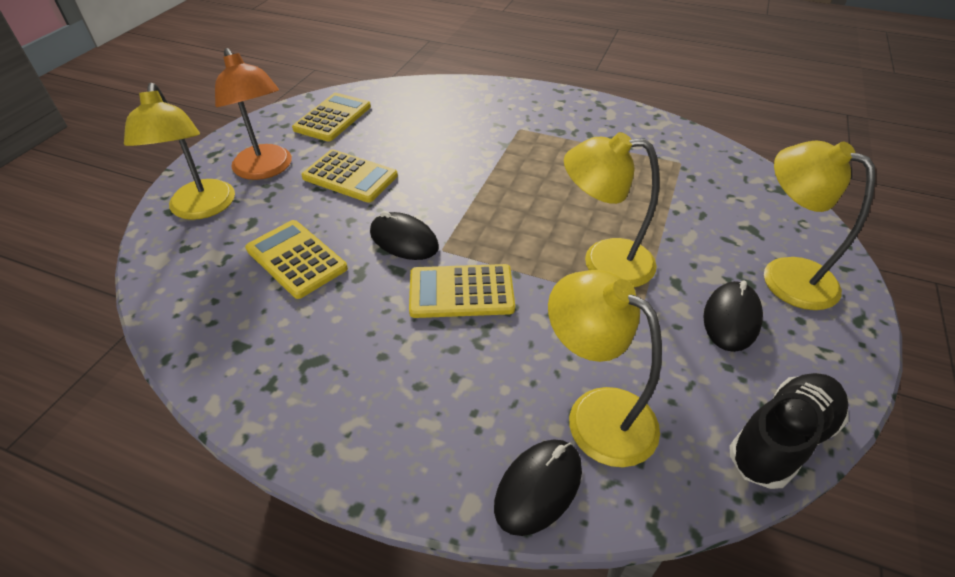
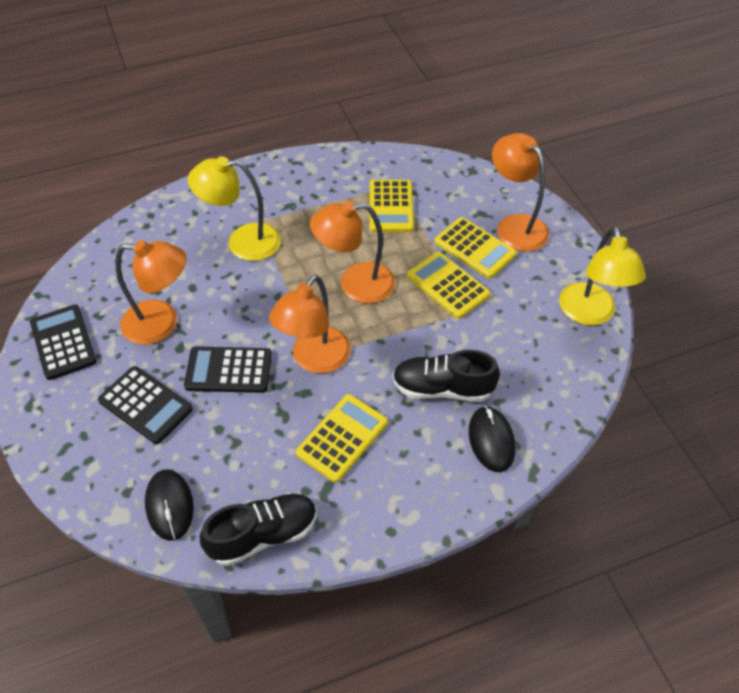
black calculator: none = 0 -> [30,304,97,380] [98,366,193,444] [184,346,272,393] = 3
black mouse: [370,211,439,260] [494,439,582,536] [703,281,763,352] = 3 -> [145,469,194,541] [469,406,515,472] = 2
black shoe: [729,373,849,489] = 1 -> [200,493,317,566] [393,350,500,402] = 2
orange lamp: [215,48,292,180] = 1 -> [115,240,187,345] [269,275,351,374] [310,201,395,304] [492,133,549,252] = 4
yellow lamp: [124,83,235,220] [548,270,662,467] [564,132,660,287] [764,140,875,310] = 4 -> [188,156,281,261] [559,226,646,325] = 2

